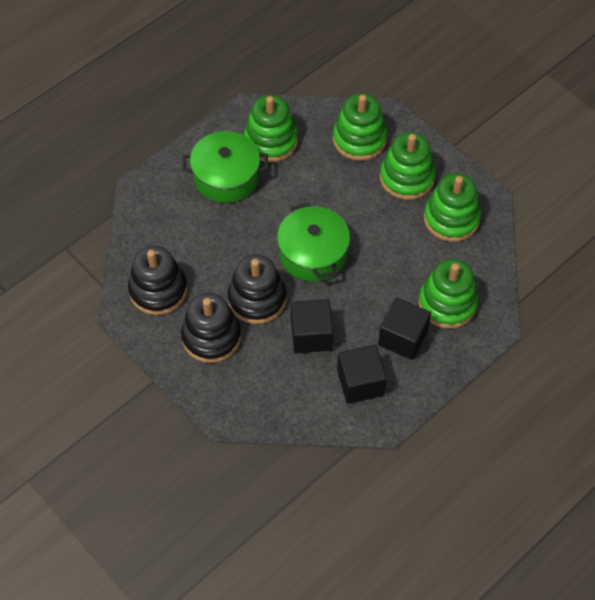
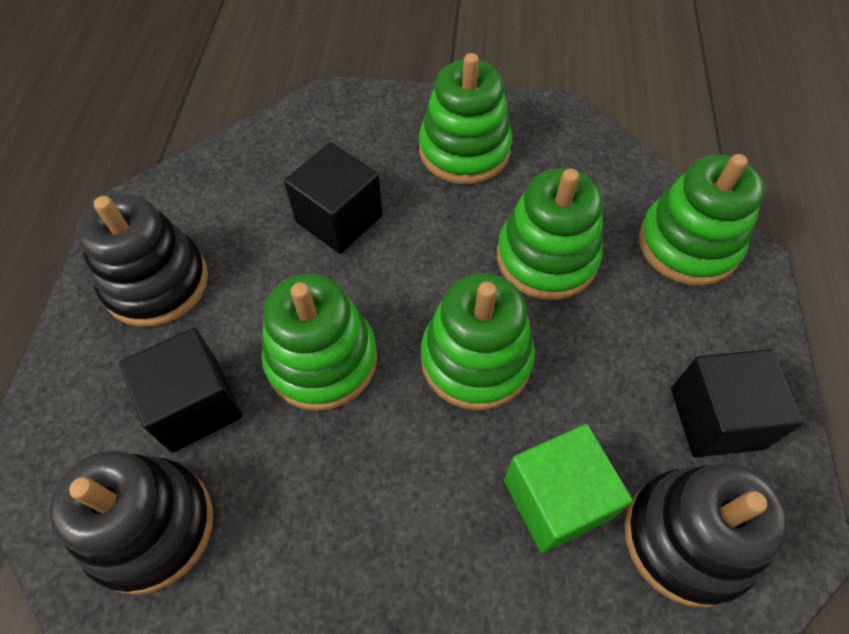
green cube: none = 0 -> [504,424,633,554] = 1
green pot: [182,131,268,203] [277,202,350,282] = 2 -> none = 0

